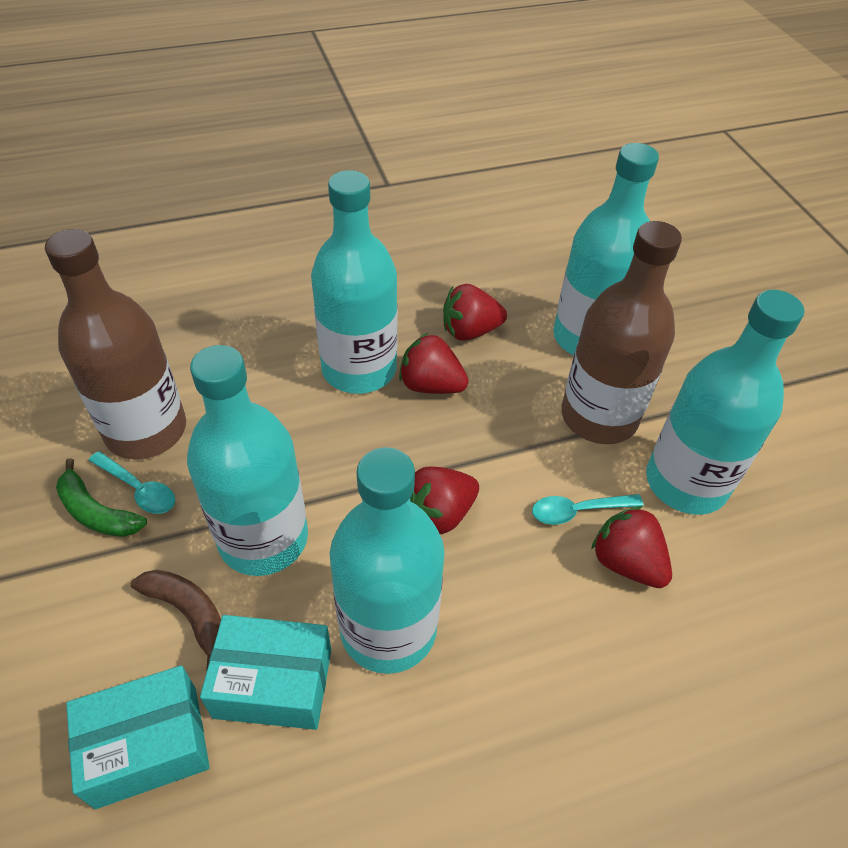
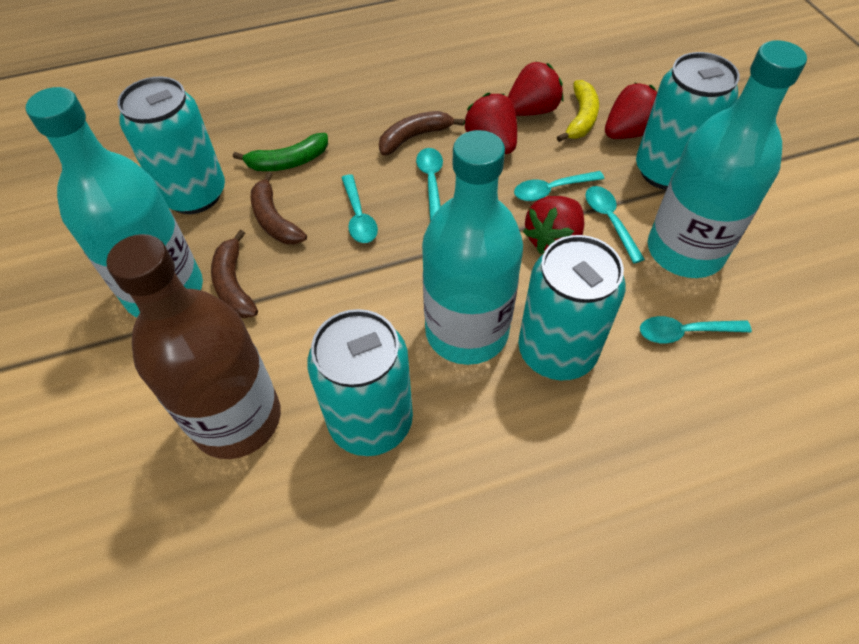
brown banana: [131,570,221,671] = 1 -> [211,230,258,318] [250,171,307,244] [379,111,464,156] = 3
brown bottle: [45,229,186,459] [561,221,682,444] = 2 -> [106,234,281,459] = 1
turquoise bottle: [187,345,308,576] [311,170,398,394] [330,447,445,674] [553,143,659,355] [646,290,804,515] = 5 -> [26,87,203,317] [422,130,523,365] [648,40,807,278] = 3
turquoise box: [66,665,210,809] [200,615,331,730] = 2 -> none = 0
turquoise can: none = 0 -> [117,77,225,214] [307,309,413,456] [518,235,626,380] [636,52,740,190] = 4
turquoise spoon: [88,451,175,514] [532,494,644,525] = 2 -> [341,174,378,243] [416,148,443,221] [514,171,604,201] [586,186,645,263] [640,316,752,344] = 5
yellow banana: none = 0 -> [557,80,599,142] = 1

